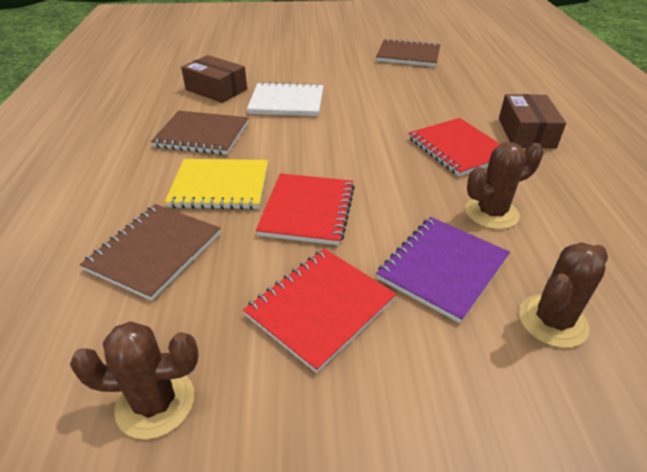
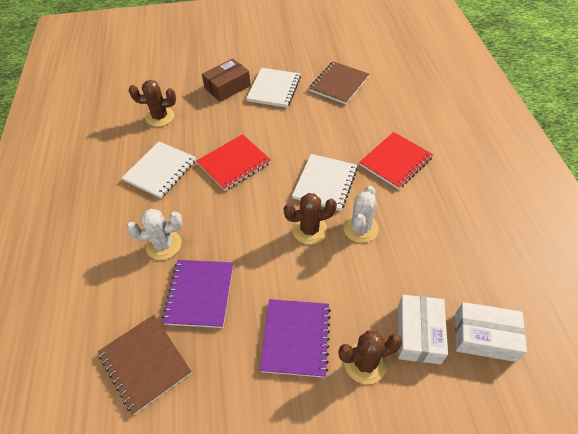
brown box: [181,55,247,103] [499,94,566,149] = 2 -> [202,59,251,102] = 1
brown notebook: [80,204,221,301] [151,111,248,155] [376,38,440,67] = 3 -> [98,315,192,415] [309,61,369,104] = 2
purple notebook: [376,217,510,323] = 1 -> [162,260,233,328] [260,299,331,378] = 2
red notebook: [243,249,396,373] [256,173,355,245] [409,118,501,176] = 3 -> [197,134,271,191] [359,132,433,189] = 2
white box: none = 0 -> [398,295,448,364] [455,302,527,362] = 2
white cactus: none = 0 -> [127,209,182,260] [343,186,379,243] = 2
white notebook: [247,82,323,116] = 1 -> [122,141,196,198] [246,68,301,108] [292,154,358,211] = 3
yellow notebook: [165,159,268,209] = 1 -> none = 0

